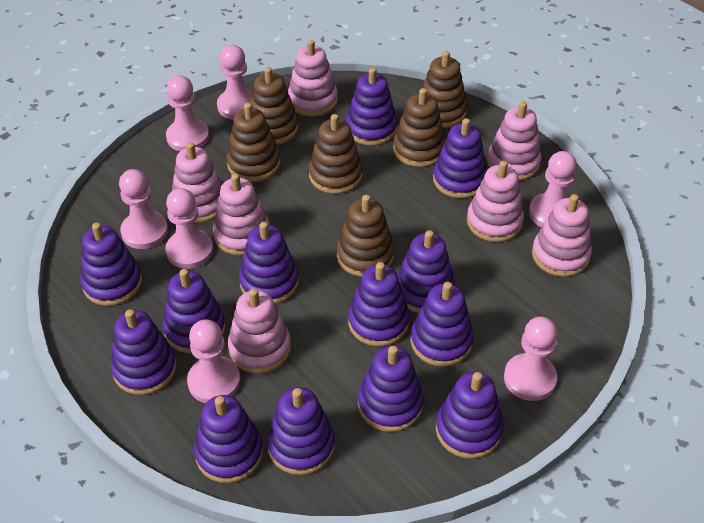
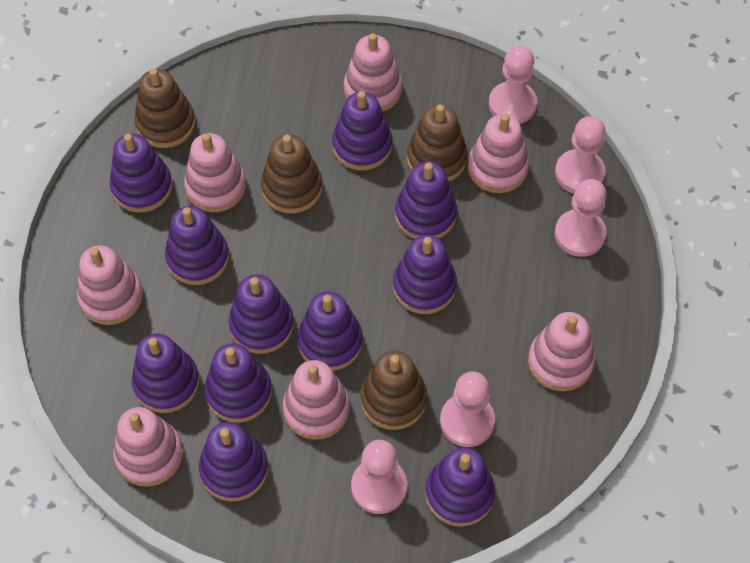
brown stacking toy: [226,103,280,182] [250,67,298,145] [309,114,363,194] [337,195,395,277] [393,88,446,167] [422,51,467,128] = 6 -> [134,68,195,148] [261,134,323,213] [360,350,427,430] [407,104,468,181] = 4
pink pawn: [119,169,168,249] [165,188,214,269] [166,75,209,151] [187,320,241,403] [217,45,252,120] [504,317,558,401] [529,151,577,228] = 7 -> [351,440,407,514] [440,372,495,447] [489,46,537,124] [555,116,606,194] [555,179,607,257] = 5
purple stacking toy: [80,223,142,306] [111,309,177,395] [163,269,226,353] [194,395,263,483] [239,222,299,304] [267,387,335,475] [346,68,397,146] [348,262,410,346] [358,346,424,432] [397,230,455,313] [411,282,474,367] [433,118,487,198] [436,372,504,459] = 13 -> [110,133,172,213] [132,333,199,413] [165,206,229,285] [199,422,268,501] [204,343,272,423] [228,274,294,354] [297,291,363,371] [332,91,392,170] [393,235,457,314] [395,162,457,239] [425,447,495,527] = 11

